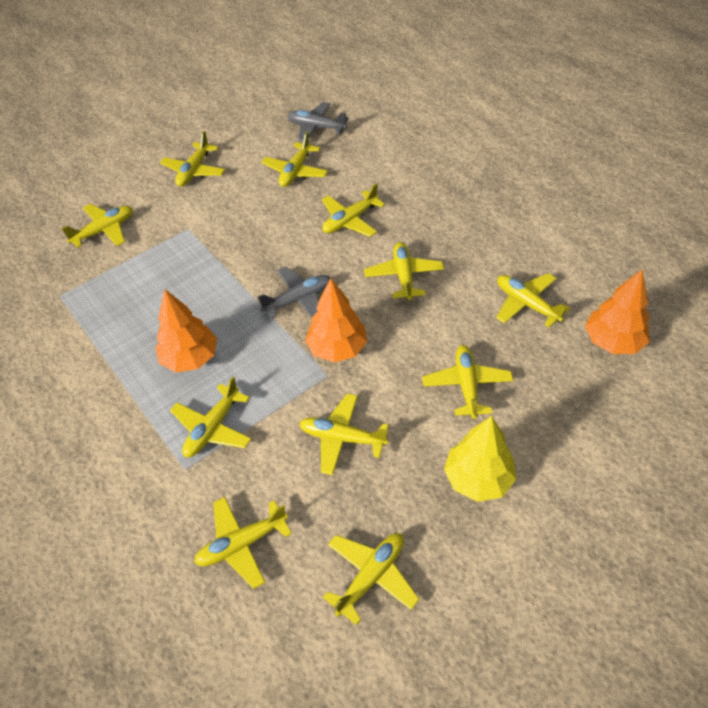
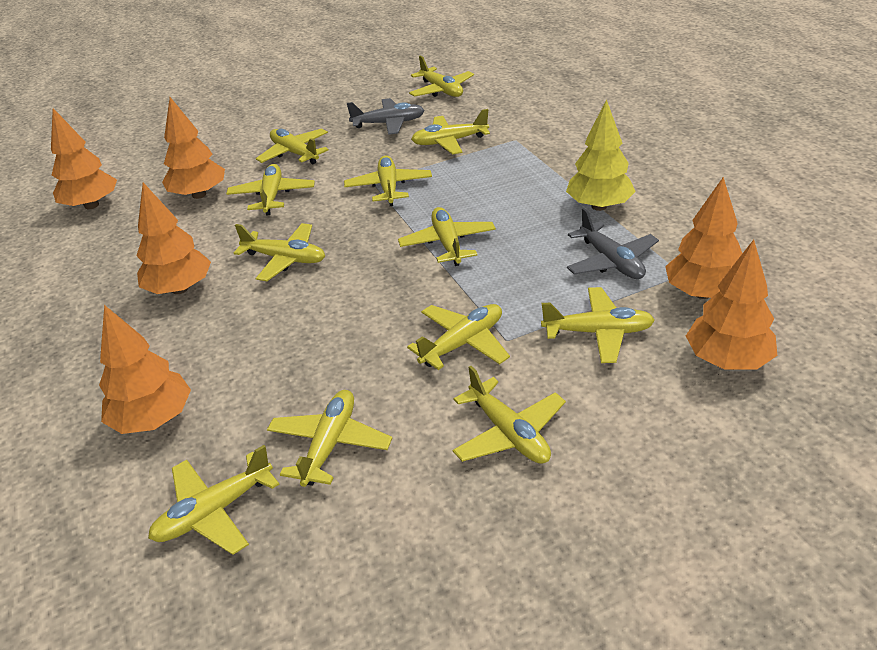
orange tree: [155,289,217,372] [305,278,367,362] [585,270,650,354] = 3 -> [51,108,117,209] [99,305,191,434] [136,182,211,294] [162,97,225,199] [665,177,742,299] [686,240,777,370] = 6
yellow plane: [62,204,133,248] [160,131,225,187] [170,377,251,457] [194,497,292,589] [262,131,328,187] [299,393,389,475] [322,183,385,237] [323,533,420,625] [364,242,444,301] [422,345,513,419] [496,273,570,327] = 11 -> [148,445,279,555] [226,164,315,215] [234,223,325,281] [256,129,328,164] [267,390,392,487] [344,156,432,206] [398,207,496,266] [407,304,510,370] [409,55,474,97] [411,109,490,155] [452,366,566,464] [541,287,655,363] = 12

